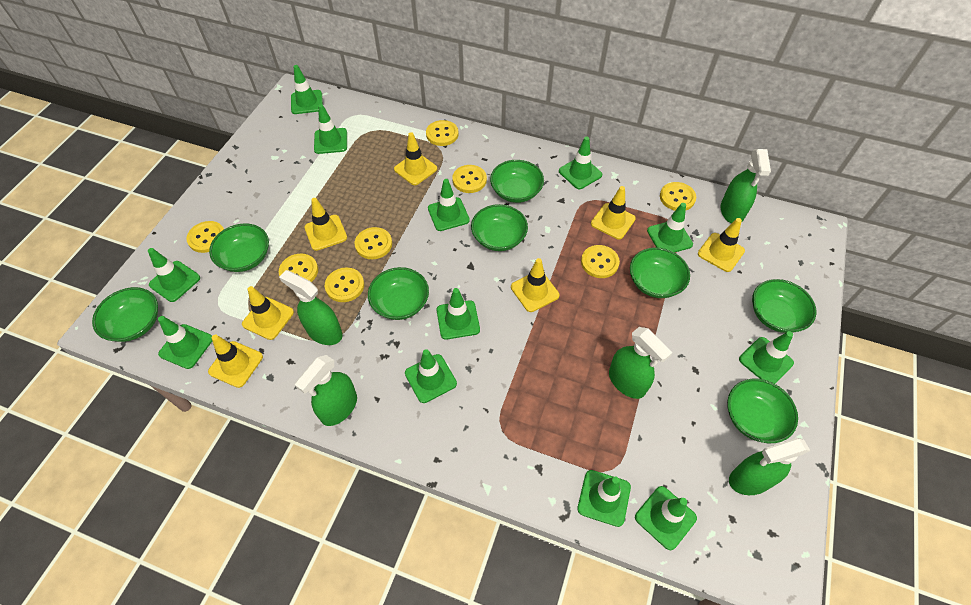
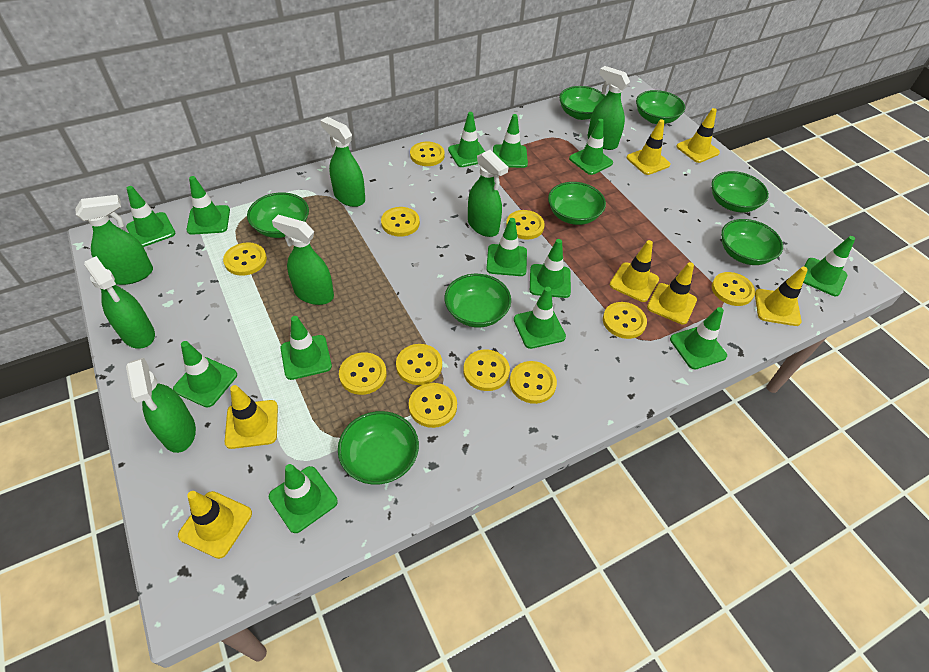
green spray bottle: [279,270,343,345] [295,355,357,426] [609,327,673,399] [720,149,771,224] [729,438,810,495] = 5 -> [76,195,153,285] [84,256,155,349] [126,358,196,453] [272,215,334,305] [320,117,365,207] [468,150,508,237] [587,66,630,150] = 7
green traffic cone: [148,248,200,302] [158,316,212,369] [291,65,323,114] [314,104,347,154] [405,349,457,403] [428,179,470,231] [437,288,480,340] [559,137,602,189] [577,470,631,527] [635,486,697,550] [647,203,693,253] [739,331,794,384] = 12 -> [126,186,175,247] [173,341,237,408] [186,176,230,235] [269,464,338,533] [280,316,332,380] [448,112,485,167] [486,218,527,276] [493,114,528,168] [514,287,566,349] [530,239,571,298] [569,119,613,175] [670,307,727,369] [803,236,855,296] = 13
yellow button: [186,221,224,253] [279,254,318,282] [325,267,364,302] [355,227,392,259] [426,120,459,146] [452,165,487,193] [581,245,620,278] [660,182,696,211] = 8 -> [223,242,267,276] [339,352,387,395] [381,207,420,237] [396,344,442,385] [409,383,457,428] [410,142,445,166] [463,349,510,391] [506,210,545,240] [510,361,557,404] [603,302,647,339] [712,272,755,306] = 11

